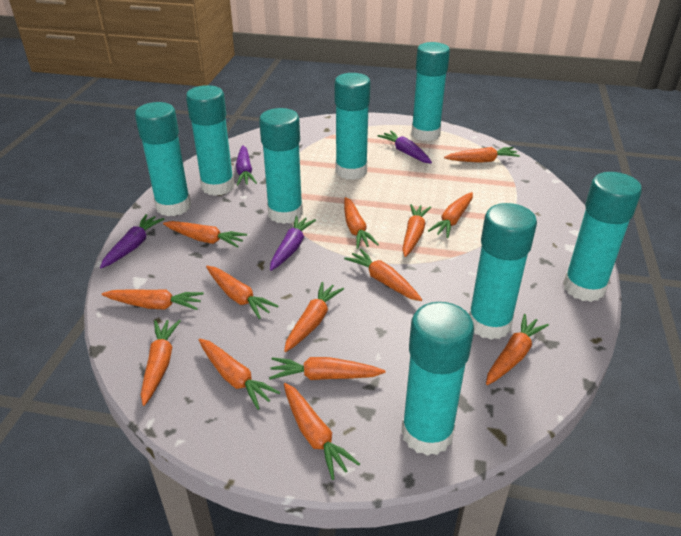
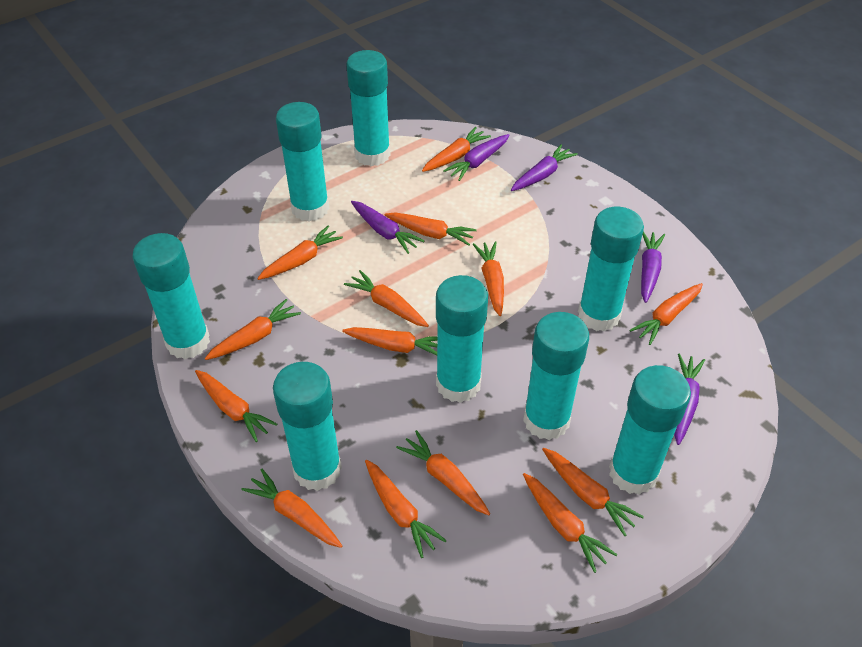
purple carrot: [100,214,164,268] [236,145,257,186] [270,216,316,271] [378,131,432,163] = 4 -> [351,201,424,254] [443,134,510,181] [511,144,578,191] [641,232,665,303] [674,353,705,445] = 5

